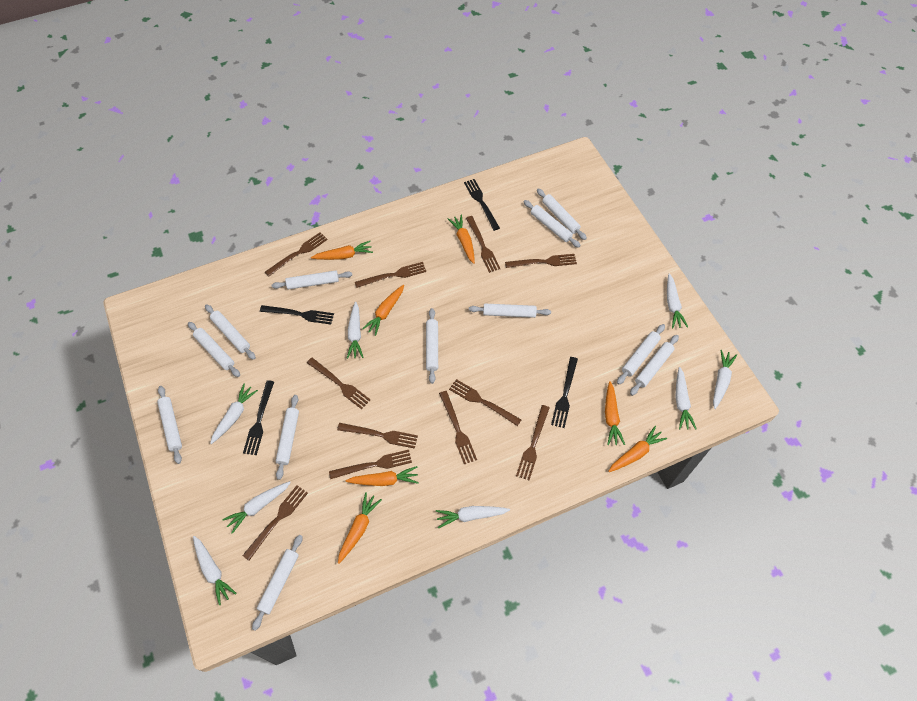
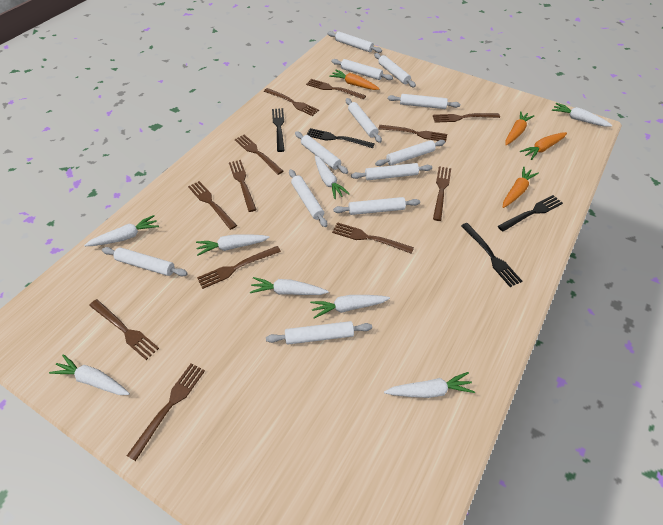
brown fork: [242,485,308,561] [265,232,328,276] [307,358,371,409] [329,450,412,479] [337,423,418,449] [355,262,426,288] [439,391,477,464] [449,379,521,426] [466,216,500,273] [505,254,577,268] [516,405,550,480] = 11 -> [89,299,159,360] [127,363,205,461] [188,181,237,230] [197,246,281,289] [229,160,257,212] [235,135,283,175] [264,88,319,116] [306,79,366,100] [332,222,414,254] [378,125,447,142] [433,113,500,123] [433,166,451,221] = 12
orange carrot: [311,241,373,260] [338,492,382,564] [346,466,419,486] [362,285,404,336] [448,215,475,264] [605,381,625,445] [608,426,667,472] = 7 -> [329,70,380,90] [503,167,539,208] [505,111,534,145] [520,132,567,160] = 4

